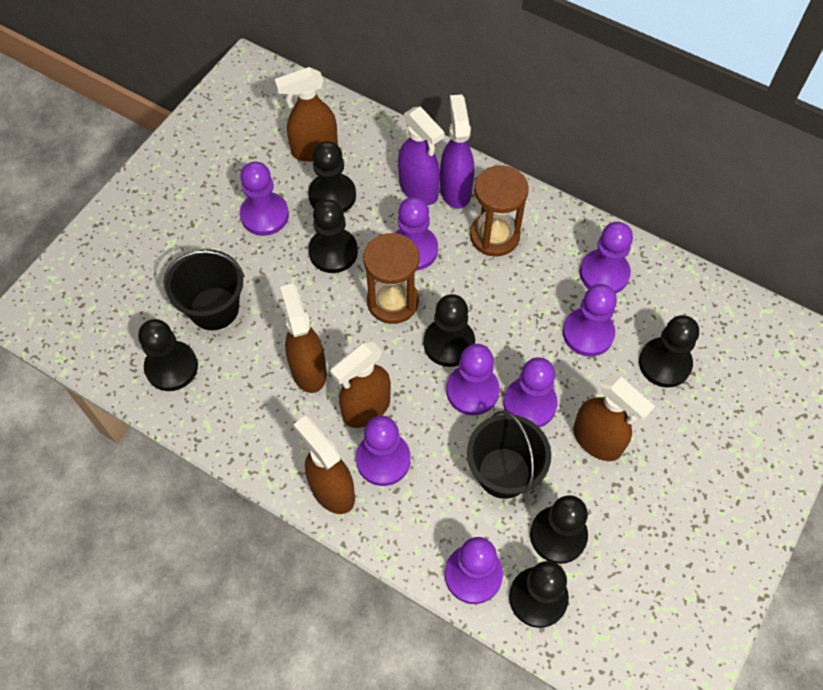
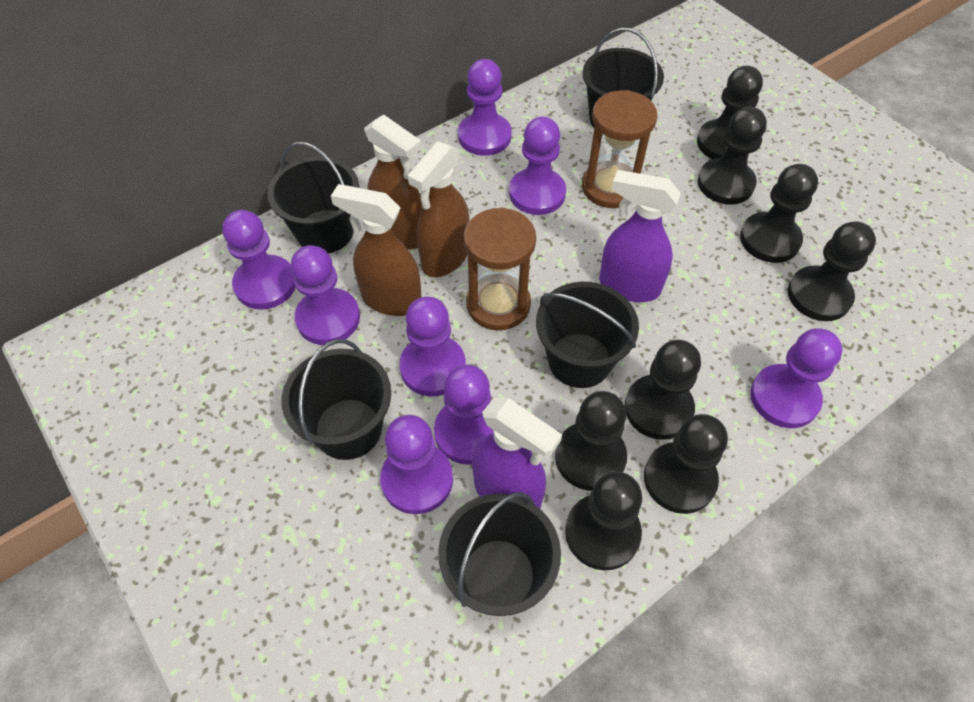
black bucket: [163,249,245,330] [467,410,551,499] = 2 -> [267,142,360,253] [282,339,391,460] [438,492,561,616] [536,282,639,388] [582,28,664,128] = 5
black pawn: [138,319,198,391] [308,141,356,212] [308,199,358,273] [424,294,475,367] [509,561,569,628] [530,495,588,564] [639,315,699,387] = 7 -> [555,391,627,491] [565,472,642,570] [625,340,701,440] [644,414,728,514] [697,66,763,159] [698,106,767,205] [740,164,818,263] [788,221,876,321] = 8
brown spray bottle: [275,67,338,162] [280,283,327,393] [293,416,355,514] [330,342,391,428] [573,374,655,461] = 5 -> [331,184,421,316] [364,114,423,250] [408,141,469,277] = 3

